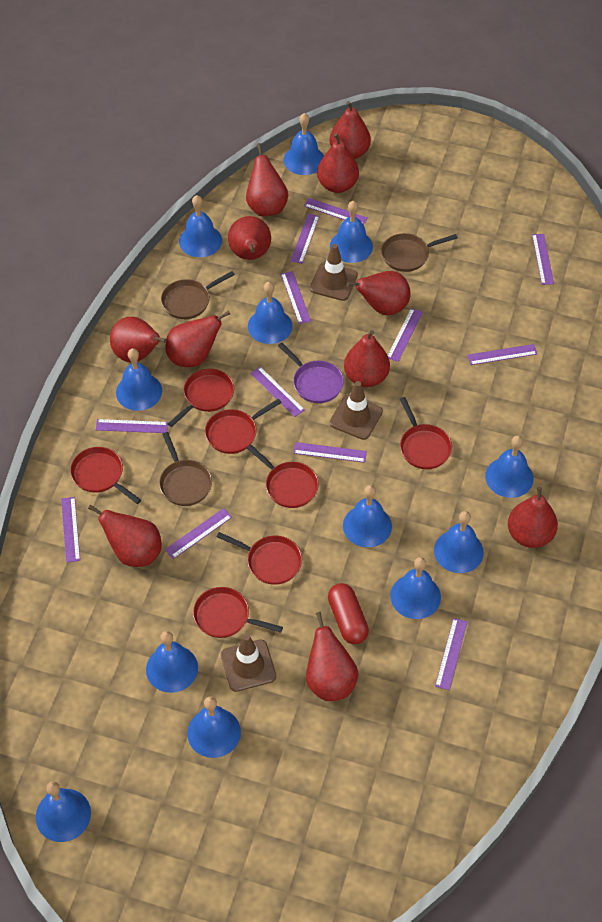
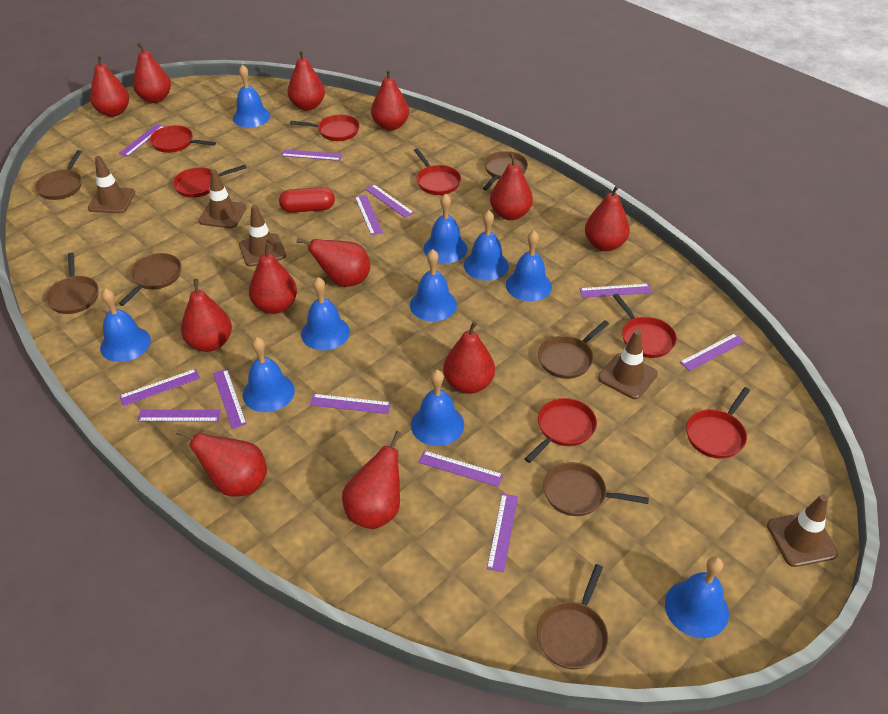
blue bell: [36,781,91,842] [116,348,162,411] [146,631,198,693] [179,195,222,257] [187,696,241,758] [248,282,293,344] [284,113,324,175] [330,201,373,263] [343,485,392,547] [390,557,441,619] [434,511,484,573] [485,435,534,498] = 12 -> [100,288,151,362] [233,65,270,127] [243,337,295,412] [301,277,350,350] [410,249,457,321] [411,370,464,446] [424,194,468,263] [464,210,509,281] [506,230,552,302] [665,556,729,638] = 10
brown pan: [159,432,212,506] [161,271,235,319] [381,233,458,272] = 3 -> [35,150,82,200] [45,252,99,314] [119,253,182,306] [483,151,528,190] [537,564,608,669] [538,320,609,379] [543,462,649,516] = 7
brown traffic cone: [221,634,276,692] [310,244,358,301] [330,381,383,440] = 3 -> [88,156,135,213] [199,169,247,228] [239,205,286,267] [598,330,658,399] [767,494,838,567] = 5
purple pan: [278,343,344,403] = 1 -> none = 0
red pear: [88,505,162,567] [110,317,167,362] [165,310,230,367] [228,216,271,260] [246,143,288,216] [306,612,358,701] [317,133,359,193] [330,101,371,159] [344,330,390,387] [347,271,411,315] [508,487,558,548] = 11 -> [90,54,129,117] [133,42,171,103] [176,429,267,497] [181,279,232,352] [249,243,297,314] [288,50,325,111] [297,238,370,287] [342,431,401,529] [371,69,409,131] [443,321,495,394] [490,152,533,220] [585,185,630,251] = 12

